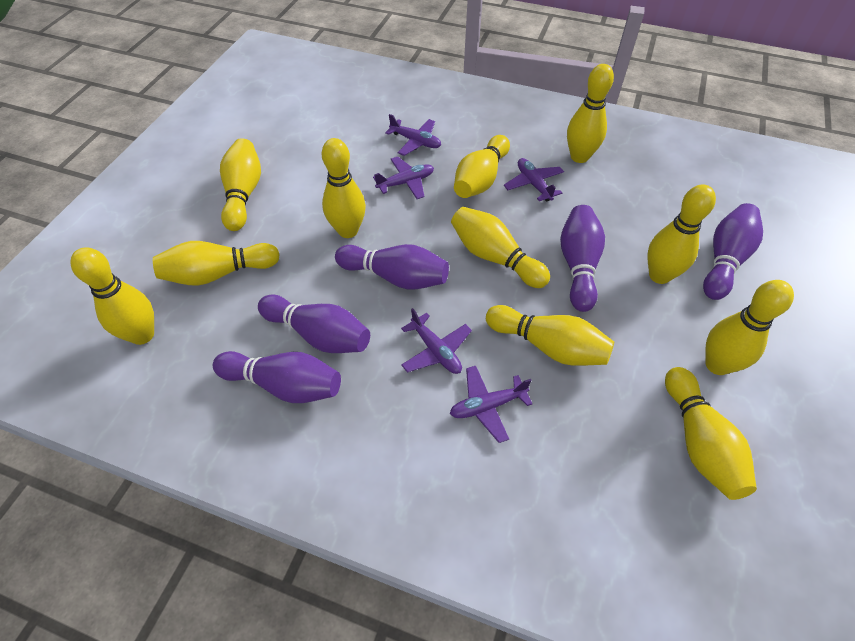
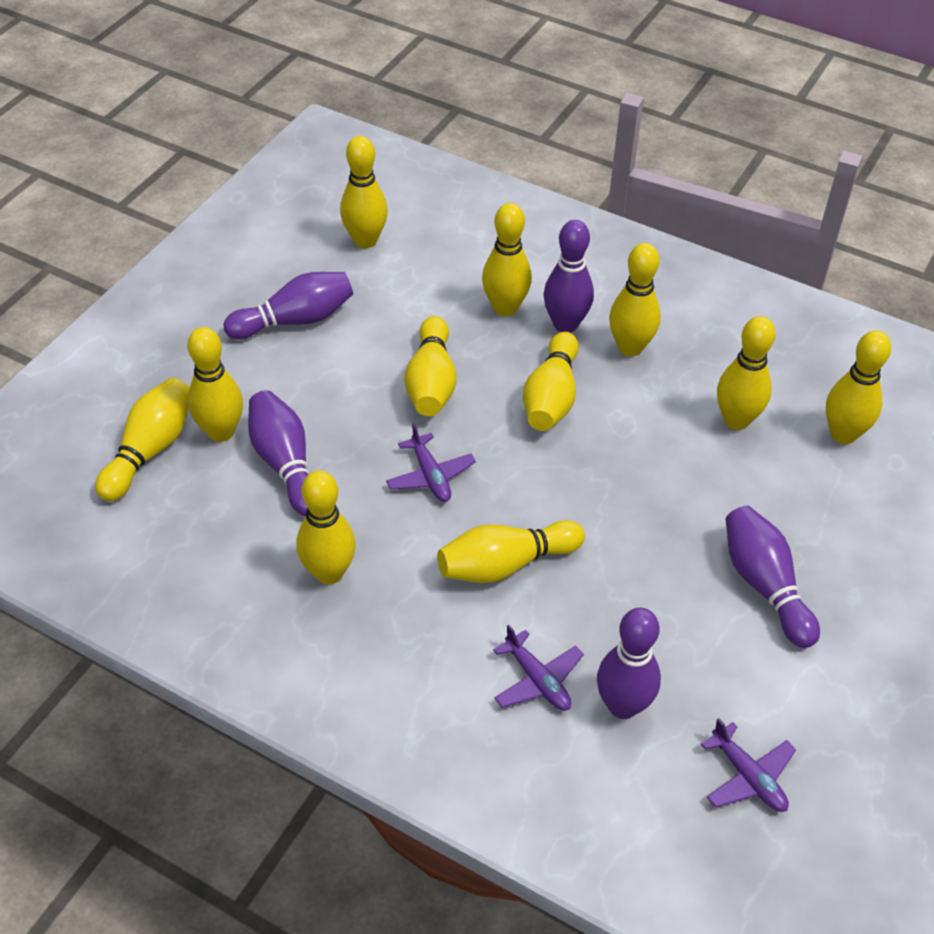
purple plane: [373,157,434,199] [385,114,441,156] [401,308,472,374] [450,366,532,443] [504,158,564,202] = 5 -> [386,423,476,502] [493,625,584,711] [701,718,796,812] = 3

